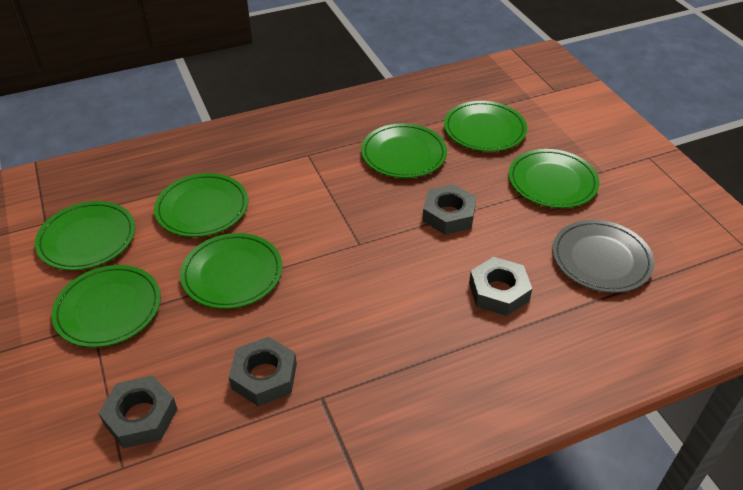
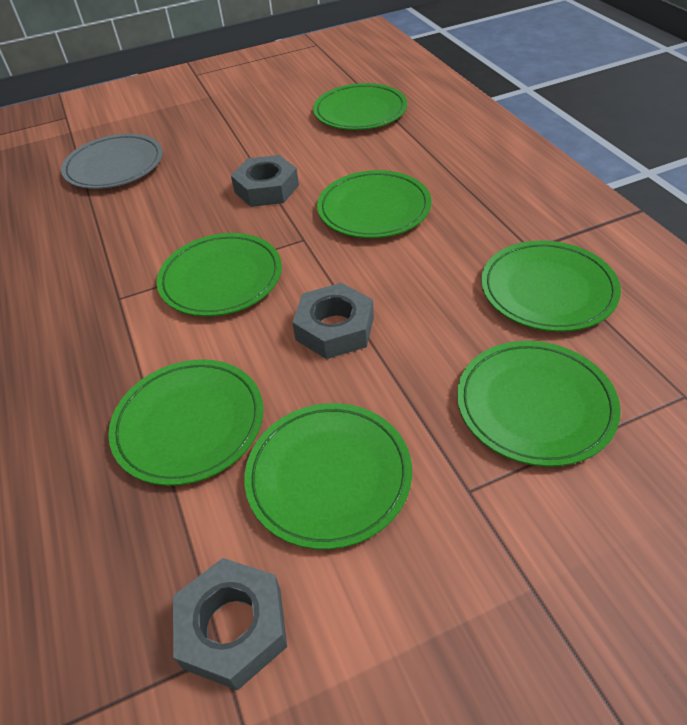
grey nut: [98,376,177,448] [229,337,297,406] [422,184,477,235] [469,257,532,316] = 4 -> [173,558,287,690] [231,155,299,207] [292,283,374,359] = 3

